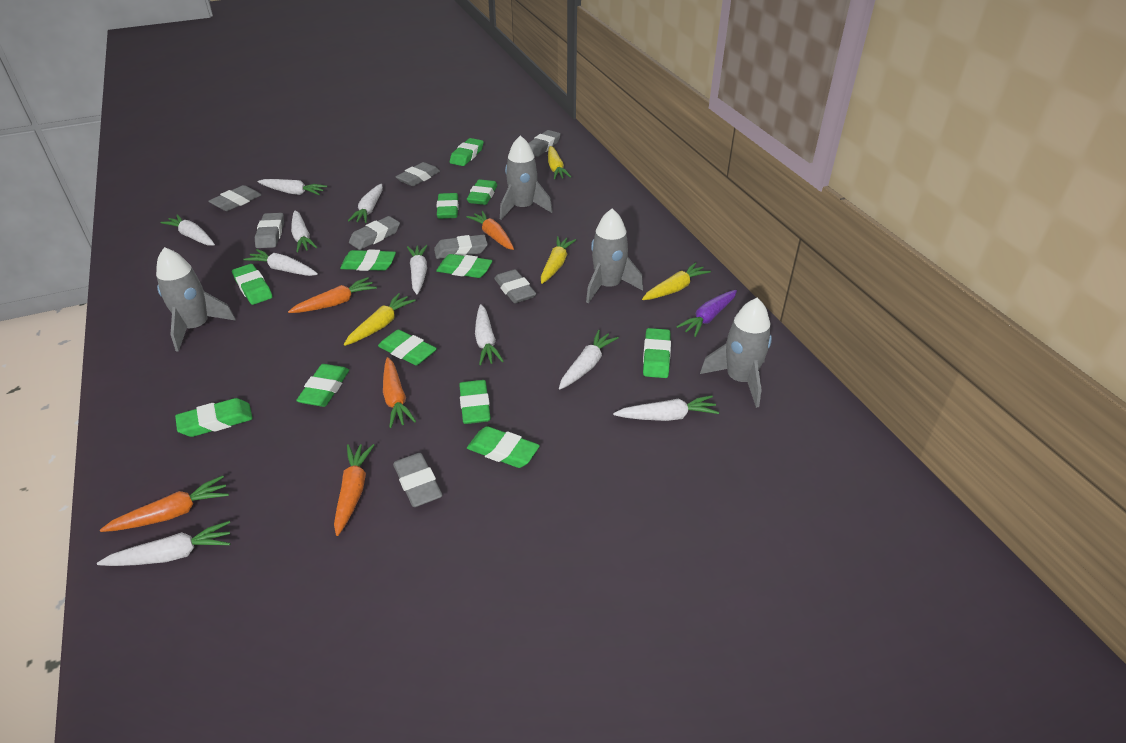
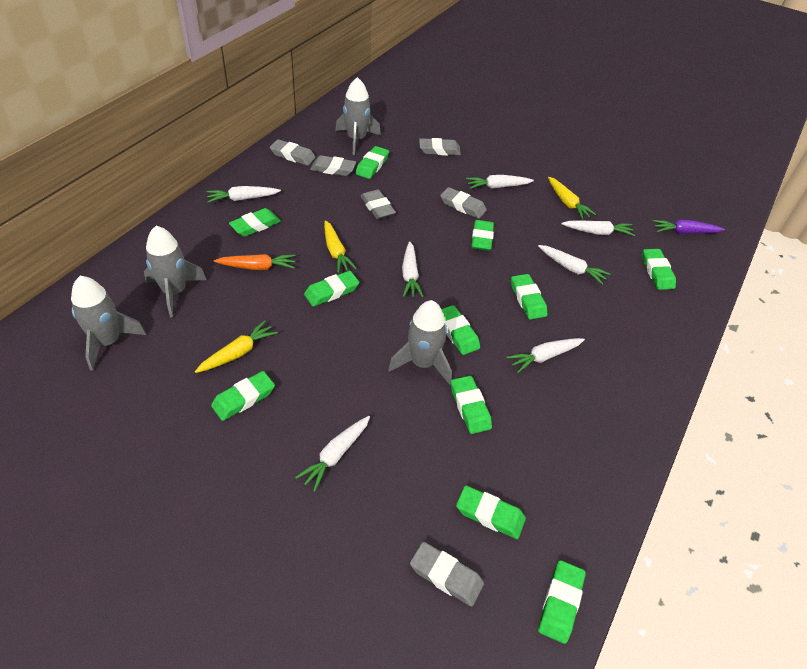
green eraser: [175,398,253,437] [232,264,273,305] [296,364,349,407] [340,249,396,271] [378,329,437,365] [436,193,459,219] [436,254,493,278] [450,138,484,166] [459,380,491,424] [467,179,497,205] [467,426,540,468] [643,328,671,378] = 12 -> [211,371,275,421] [229,208,281,237] [304,271,359,307] [355,146,389,179] [441,305,480,355] [451,376,492,434] [456,485,526,539] [471,220,494,251] [511,274,547,320] [538,560,586,644] [642,249,676,290] = 11
grey eraser: [208,185,261,211] [255,213,284,248] [349,216,400,250] [393,453,443,507] [396,162,440,186] [434,234,488,259] [494,269,536,303] [528,130,561,157] = 8 -> [270,139,316,166] [310,155,356,176] [360,190,396,219] [410,542,484,607] [419,138,461,156] [440,187,487,219] = 6
orange carrot: [100,475,229,532] [288,277,377,313] [334,444,374,536] [383,357,416,428] [466,211,514,250] = 5 -> [214,254,295,270] = 1
white carrot: [97,521,231,566] [160,214,215,246] [243,249,318,276] [258,179,327,195] [291,211,317,252] [348,184,383,223] [407,245,428,295] [475,304,504,365] [559,330,619,390] [613,395,719,421] = 10 -> [206,186,281,203] [295,416,370,492] [402,241,424,297] [466,175,534,189] [506,338,585,373] [538,245,610,285] [561,221,635,236] = 7
yellow carrot: [344,293,416,346] [541,236,576,284] [548,146,571,179] [642,262,711,300] = 4 -> [195,320,278,373] [324,220,357,273] [548,177,596,220] = 3

